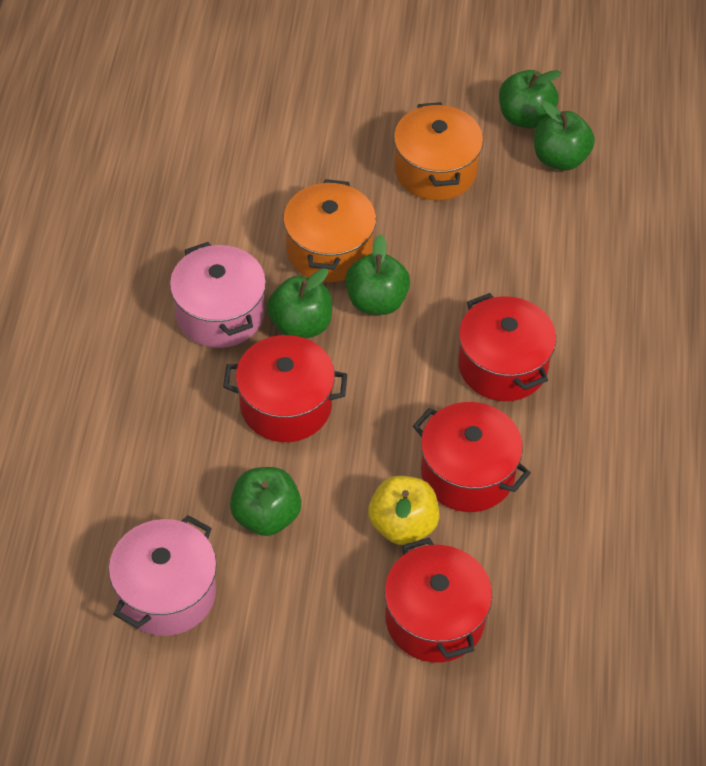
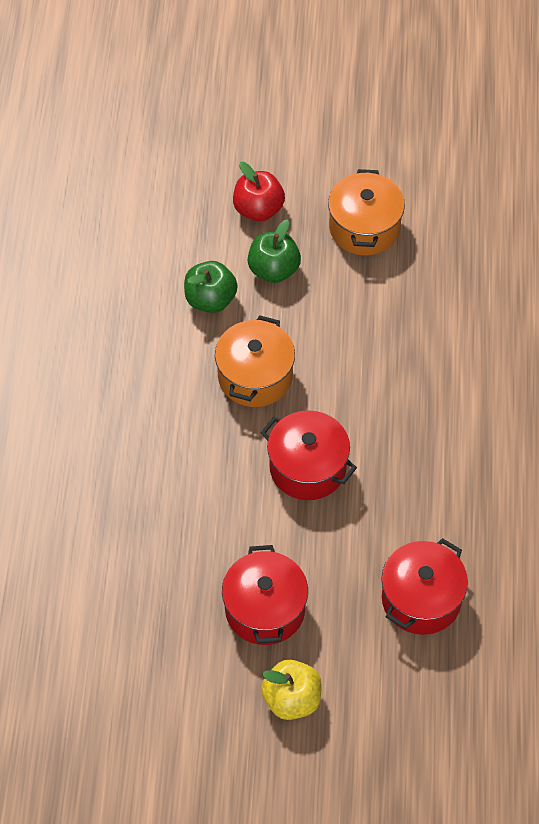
green apple: [230,467,301,536] [267,268,332,339] [345,234,410,315] [499,70,562,129] [534,101,595,171] = 5 -> [184,261,238,313] [248,219,301,283] = 2
pink pot: [109,515,217,636] [170,242,266,348] = 2 -> none = 0
red apple: none = 0 -> [233,162,285,222] = 1
red pot: [223,335,347,442] [384,538,492,662] [413,402,531,512] [458,293,556,401] = 4 -> [222,545,308,645] [261,410,357,500] [381,538,468,635] = 3

